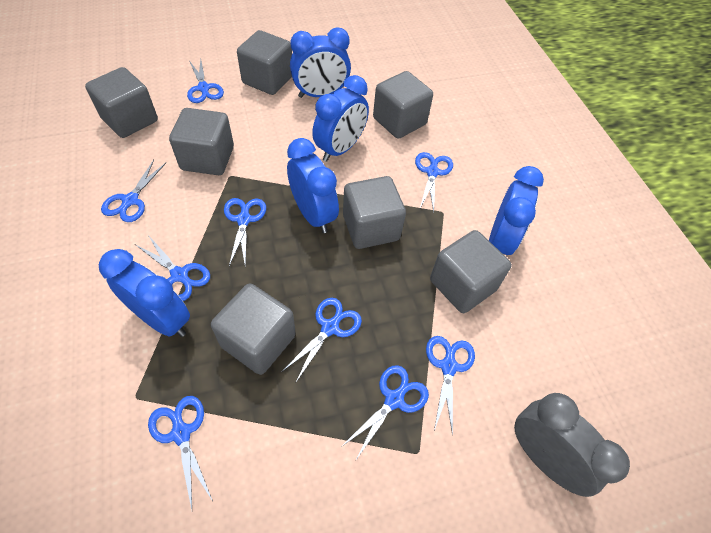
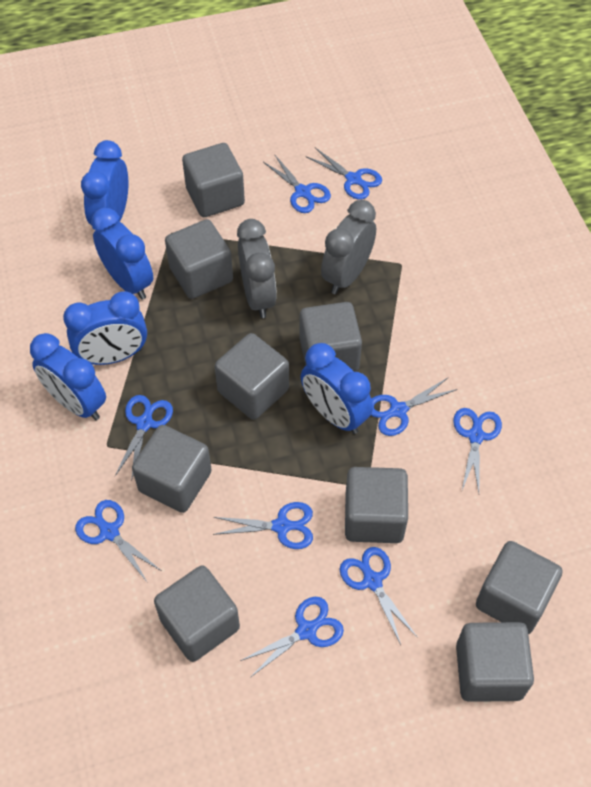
grey clock: [514,393,630,497] = 1 -> [237,219,277,318] [321,200,376,294] = 2
grey cube: [85,67,158,138] [169,108,234,175] [211,283,296,375] [237,30,292,95] [343,176,406,249] [373,71,433,139] [430,230,512,313] = 7 -> [132,425,212,513] [154,565,240,662] [165,219,233,299] [182,143,245,217] [215,333,289,420] [300,302,362,372] [345,467,408,543] [456,622,534,702] [476,541,563,634] = 9

